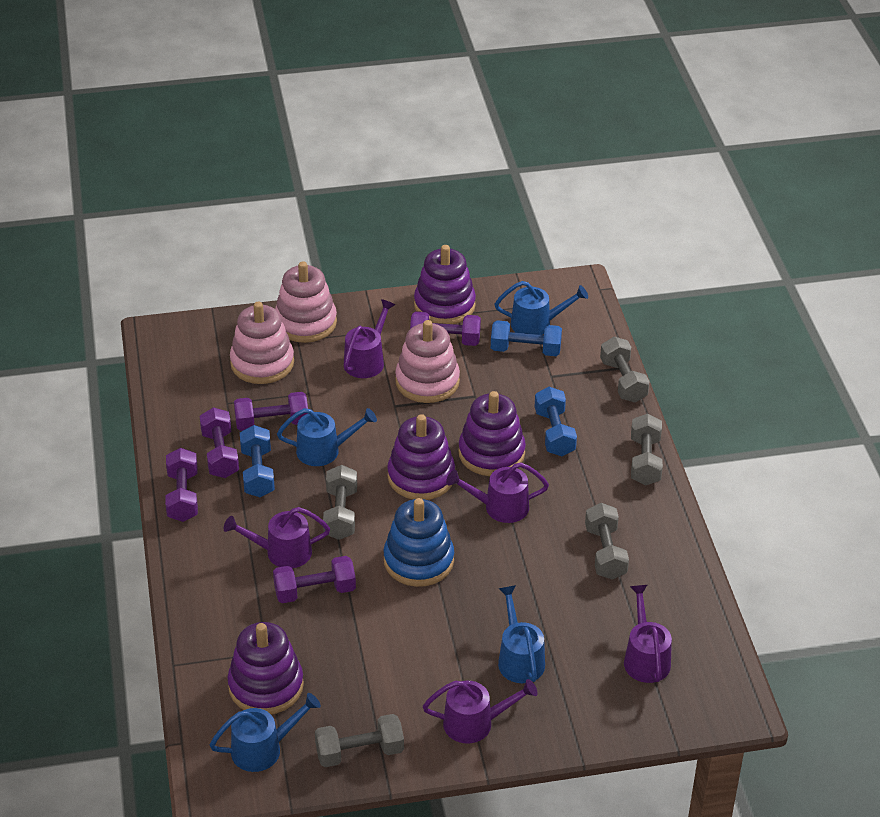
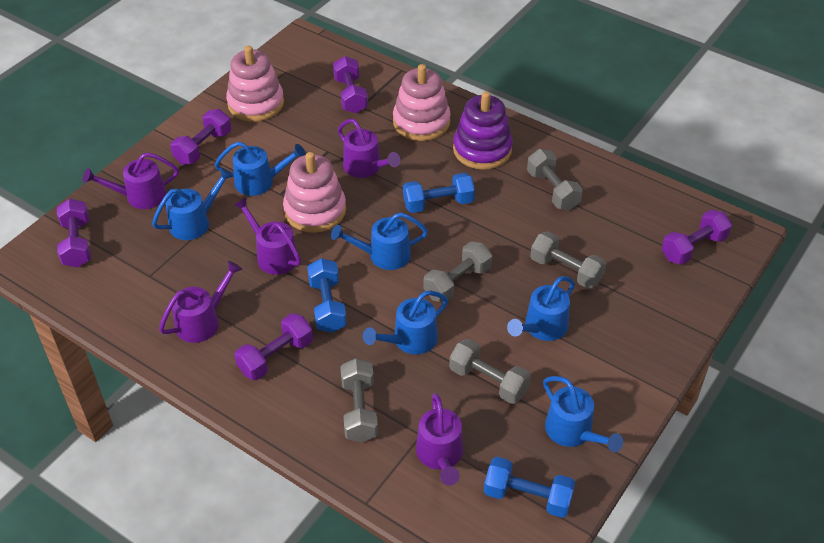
blue stacking toy: [383,498,454,587] = 1 -> none = 0
blue watering can: [210,693,321,772] [277,408,377,466] [495,281,588,335] [498,585,545,683] = 4 -> [152,167,234,240] [215,142,306,196] [331,212,428,270] [363,291,448,354] [507,276,575,341] [543,376,623,452] = 6
purple stacking toy: [227,622,304,714] [387,414,455,500] [414,245,476,324] [458,391,526,476] = 4 -> [453,92,513,170] = 1

